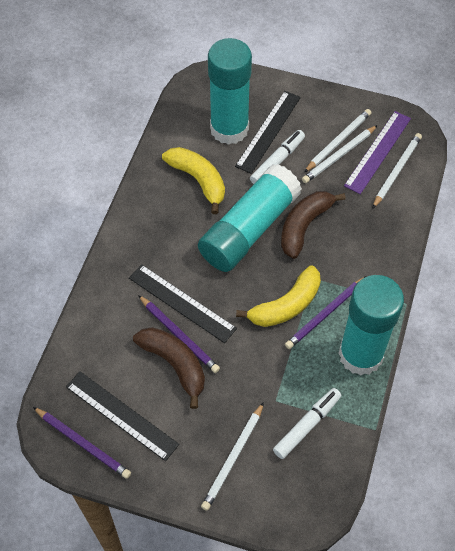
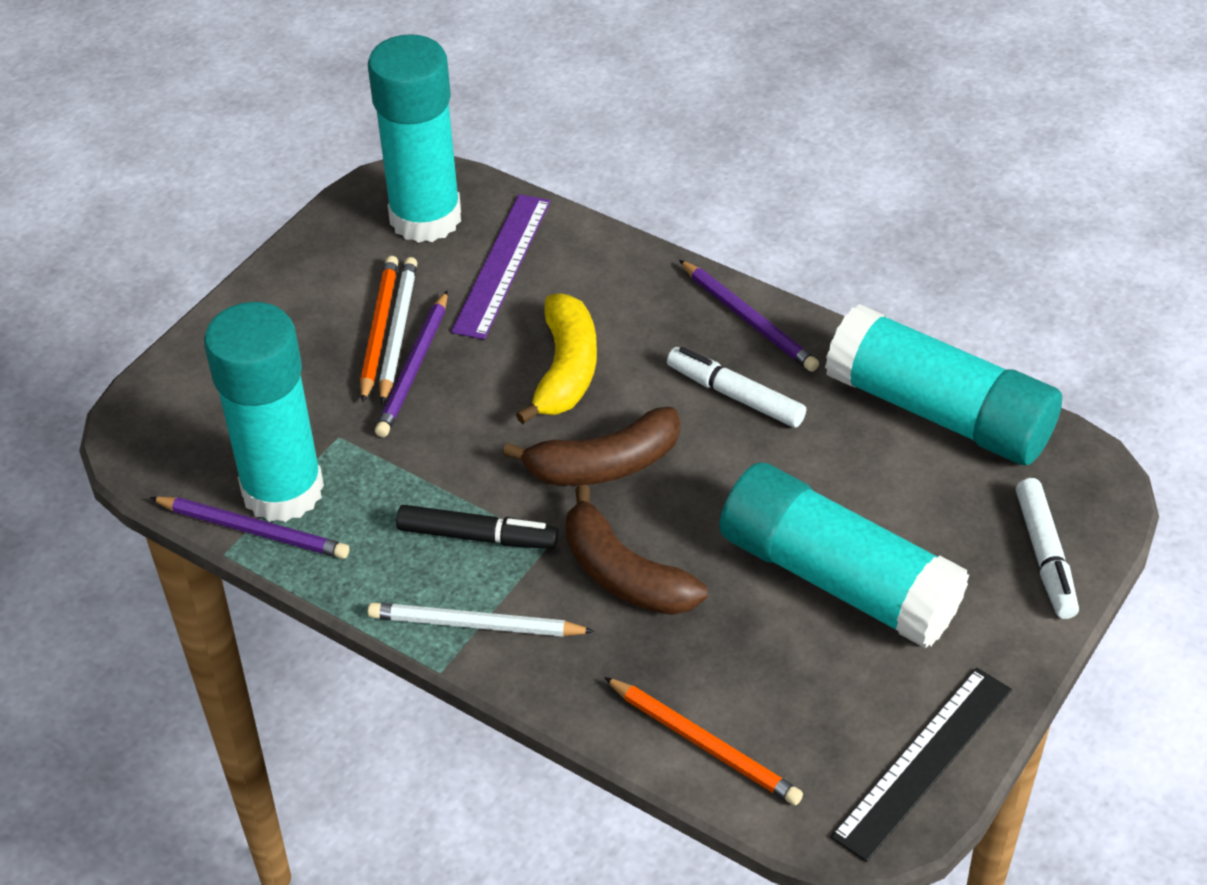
black marker: none = 0 -> [396,505,559,549] = 1
black ruler: [66,371,179,461] [129,264,237,343] [235,91,301,174] = 3 -> [831,668,1012,862] = 1
orange pencil: none = 0 -> [360,256,399,403] [604,677,803,805] = 2
turquoise glue stick: [198,164,302,272] [208,38,252,145] [338,275,404,376] = 3 -> [204,302,324,522] [368,34,461,243] [719,462,969,649] [825,304,1062,465] = 4
white pencil: [201,402,264,511] [302,125,378,183] [304,109,371,172] [372,133,422,209] = 4 -> [368,602,595,637] [379,257,417,404] = 2
yellow banana: [162,147,225,214] [236,265,321,327] = 2 -> [516,293,597,424] = 1

